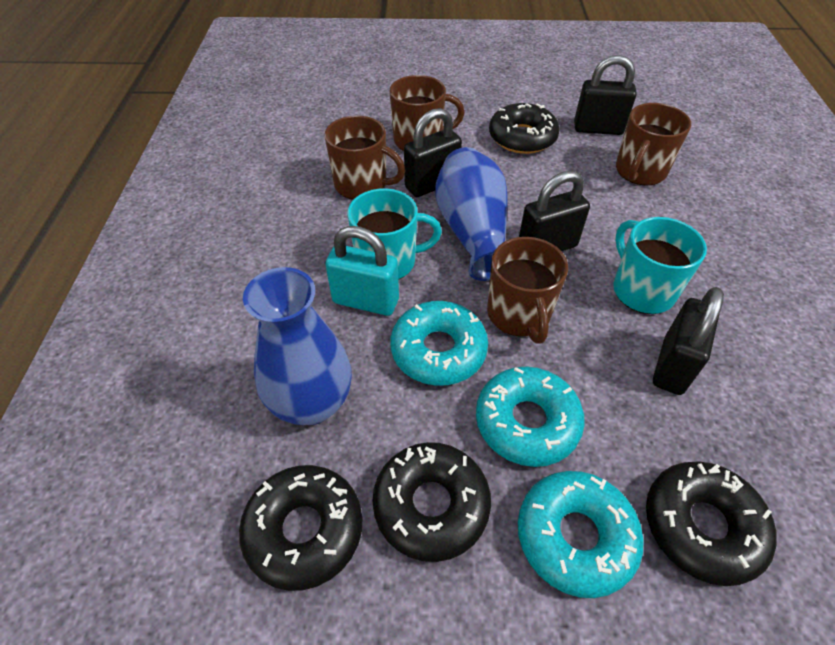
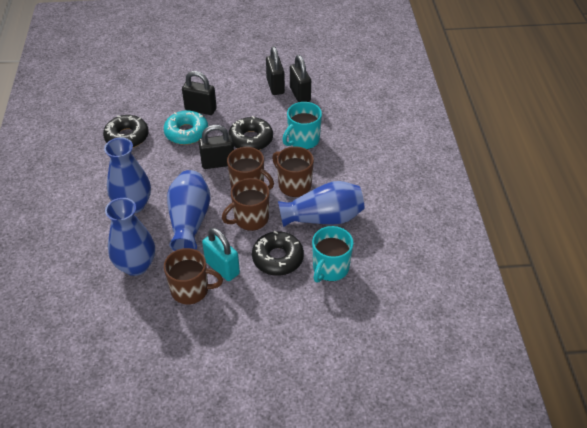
black donut: [239,465,363,591] [372,442,491,562] [489,103,560,154] [646,461,777,586] = 4 -> [103,115,149,148] [228,116,273,150] [252,231,304,276] = 3
blue vase: [243,267,352,425] [435,147,508,281] = 2 -> [104,137,151,213] [105,198,155,276] [167,170,211,251] [278,181,364,227] = 4
turquoise donut: [391,301,488,386] [476,366,585,467] [518,471,644,598] = 3 -> [164,110,208,145] = 1

